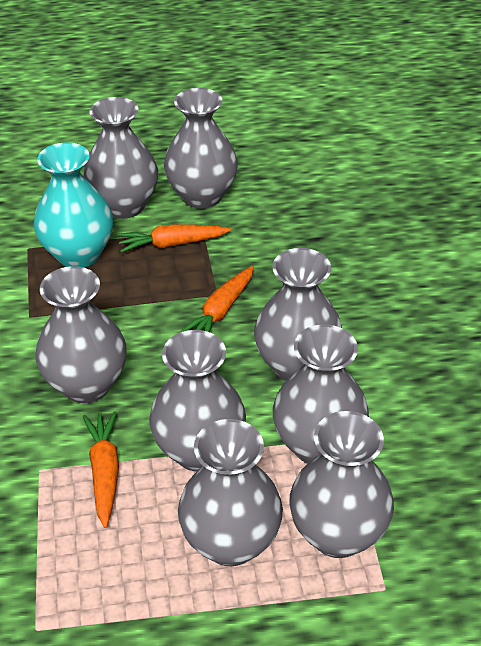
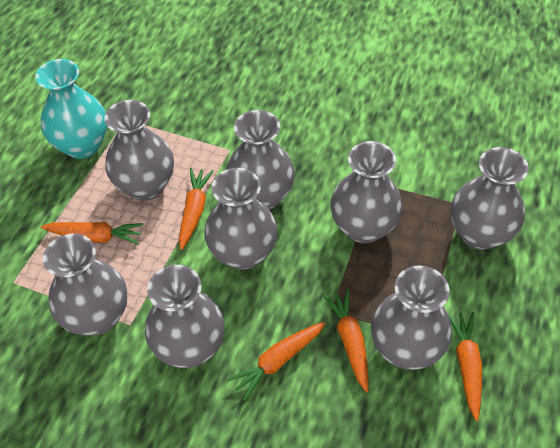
orange carrot: [83,411,119,528] [117,224,231,253] [179,266,254,333] = 3 -> [41,222,143,245] [179,168,214,250] [227,322,325,401] [323,288,369,392] [448,312,482,421] = 5

